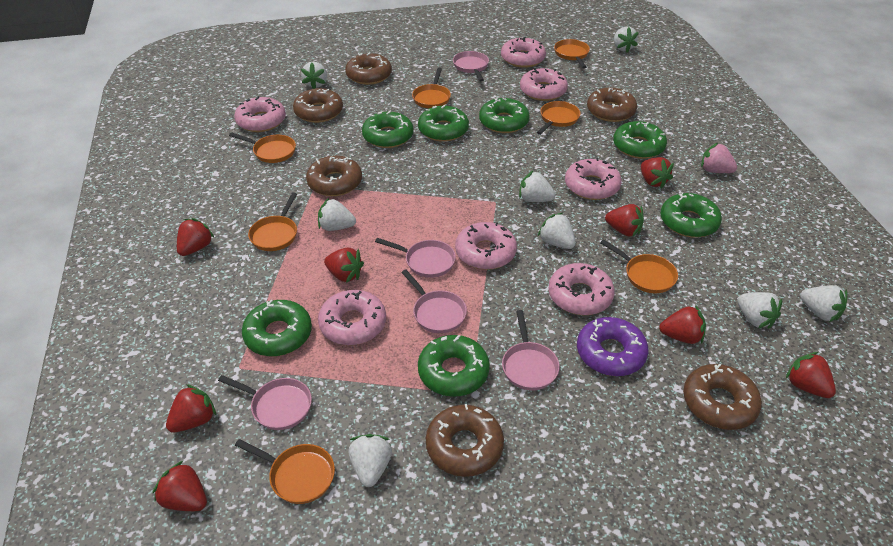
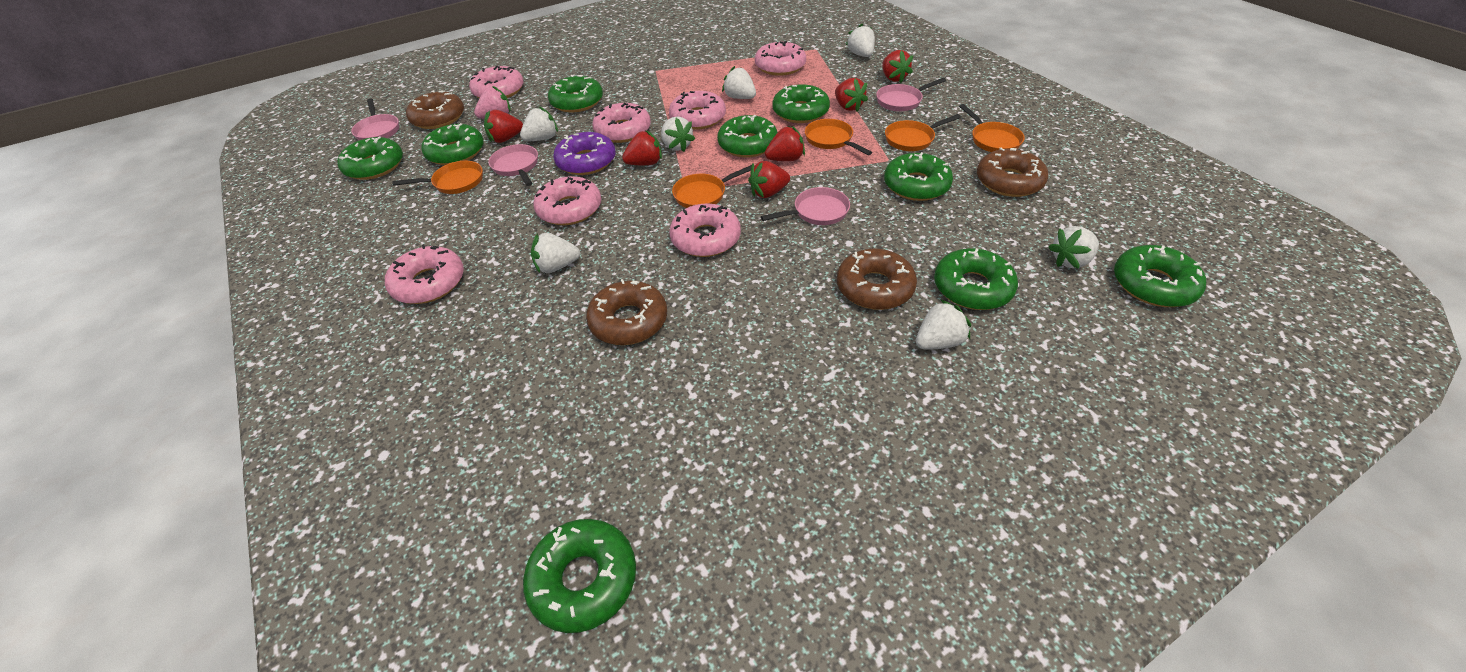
brown donut: [293,88,343,123] [306,156,362,196] [345,52,392,85] [426,404,504,477] [587,88,637,122] [683,364,762,430] = 6 -> [406,90,464,129] [586,279,667,345] [837,249,917,310] [977,148,1048,197] = 4
green donut: [242,300,312,356] [362,110,414,148] [418,104,469,142] [418,335,490,397] [479,97,530,133] [613,121,667,159] [661,192,722,238] = 7 -> [337,136,403,180] [421,123,484,165] [523,519,636,633] [548,75,603,112] [717,115,778,157] [773,84,830,123] [884,152,953,201] [934,248,1018,310] [1114,245,1206,307] = 9
orange pan: [229,132,296,163] [235,439,335,504] [248,193,297,251] [412,68,451,108] [537,101,580,135] [554,39,590,68] [600,239,678,293] = 7 -> [393,161,483,194] [672,165,752,208] [805,119,872,155] [885,114,961,151] [959,104,1025,152] = 5
pink pan: [218,375,312,430] [375,238,456,278] [401,270,467,333] [453,51,489,81] [502,310,560,390] = 5 -> [351,98,399,140] [488,144,538,186] [761,187,850,225] [876,78,946,111] = 4
red strawberry: [153,461,207,511] [166,384,216,432] [177,218,214,256] [324,247,364,283] [605,204,644,237] [641,157,674,189] [659,305,706,344] [786,352,836,398] = 8 -> [484,110,523,143] [622,130,662,165] [748,161,790,198] [765,126,805,161] [835,78,868,112] [882,50,913,83] = 6
white strawberry: [301,62,327,89] [318,198,356,231] [349,434,392,487] [519,170,556,202] [538,213,576,249] [614,26,639,52] [737,292,782,329] [800,285,847,322] = 8 -> [520,106,558,141] [531,233,580,273] [661,116,695,152] [722,66,756,99] [846,24,875,57] [916,299,971,350] [1048,226,1099,269] = 7

